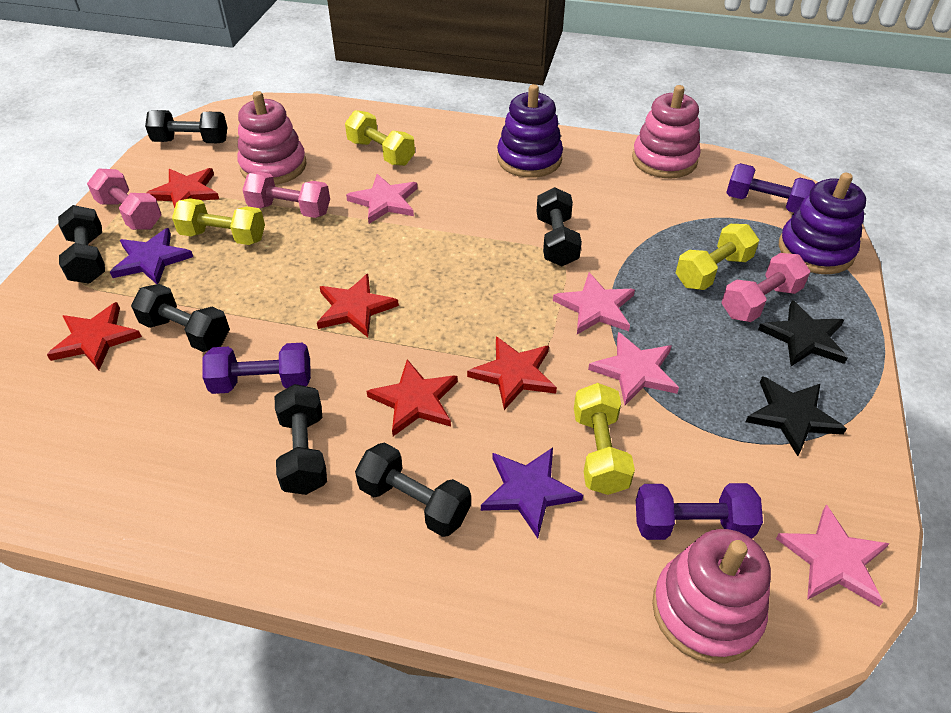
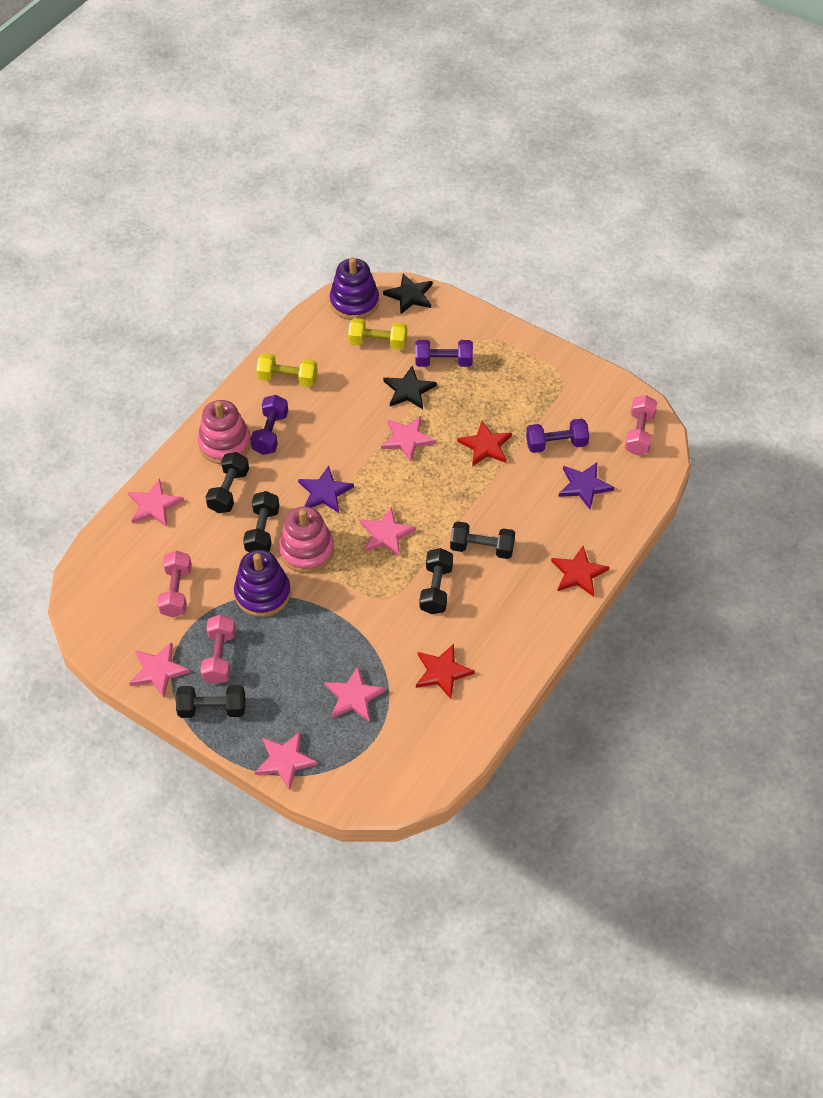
black dumbbell: [58,205,105,283] [131,284,230,352] [145,110,227,143] [275,384,327,495] [355,443,471,537] [536,187,582,266] = 6 -> [176,685,245,718] [206,452,249,513] [243,491,279,552] [420,548,453,614] [450,521,515,559] = 5
pink stacking toy: [237,91,307,185] [632,85,700,178] [652,529,771,664] = 3 -> [198,400,251,464] [279,506,334,573] = 2
pink star: [346,174,418,224] [553,272,635,334] [588,332,679,405] [776,504,890,607] = 4 -> [128,479,184,527] [129,642,190,698] [255,731,318,790] [325,666,386,722] [360,507,416,557] [381,416,436,462] = 6
red star: [47,302,142,370] [146,168,219,208] [317,274,399,337] [367,359,458,436] [467,336,557,410] = 5 -> [416,644,475,699] [457,421,512,466] [551,546,609,597] = 3
yellow dumbbell: [172,198,265,245] [345,110,415,166] [574,383,635,495] [676,224,759,290] = 4 -> [256,353,318,387] [348,318,407,350] = 2

